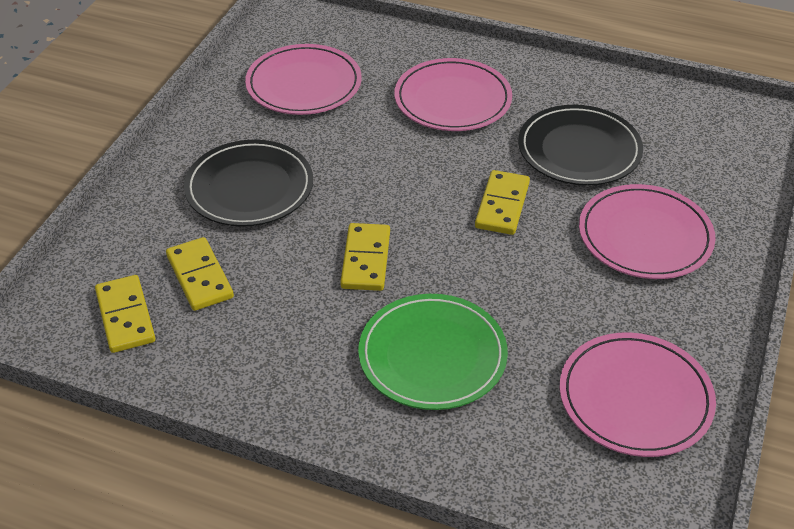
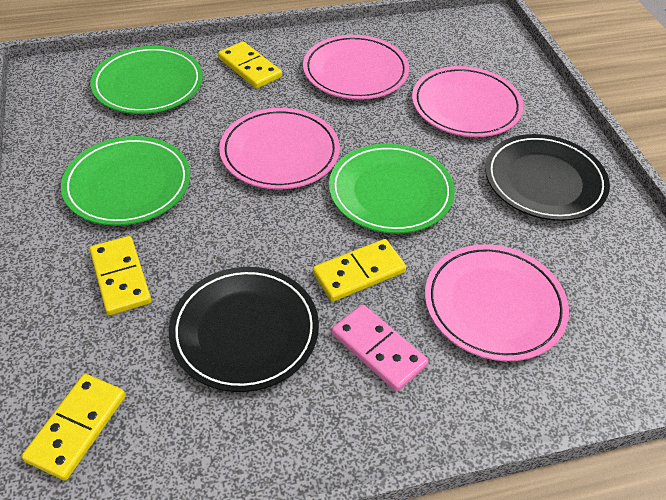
green plate: [358,294,508,410] = 1 -> [61,136,190,226] [90,46,203,114] [329,144,455,234] = 3
pink domino: none = 0 -> [332,305,429,392] = 1

